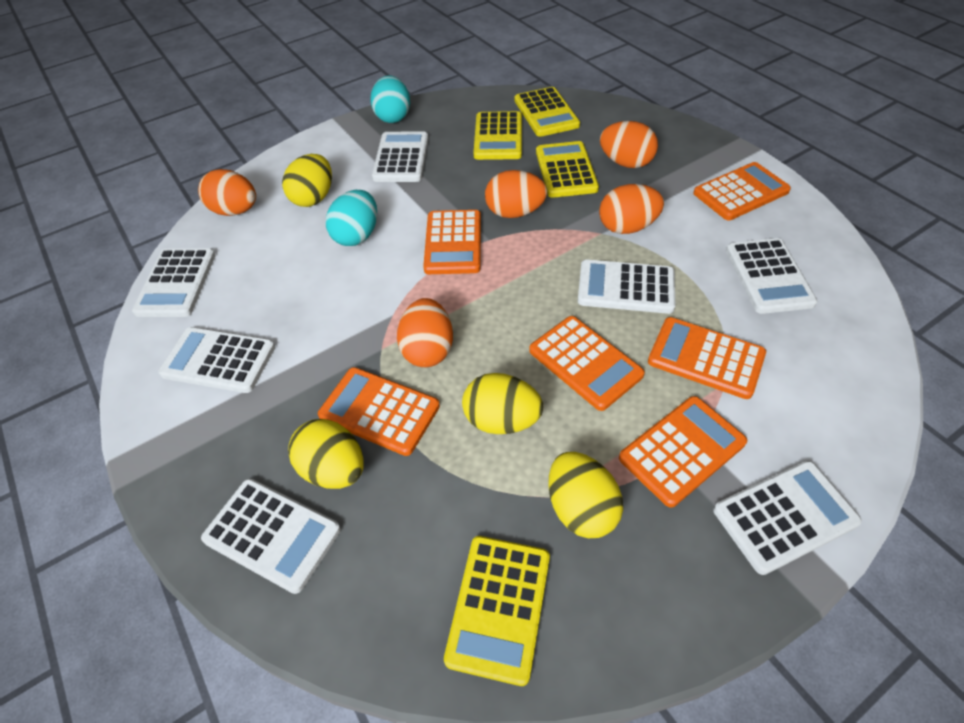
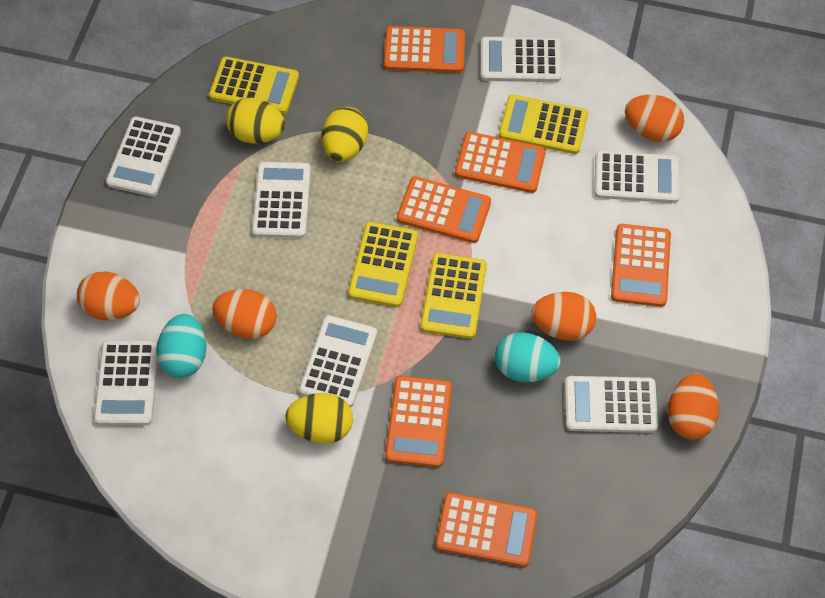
yellow egg: [282,154,332,207] [288,419,364,489] [462,373,543,434] [548,452,623,538] = 4 -> [226,98,285,144] [285,393,353,444] [322,107,368,162] = 3

